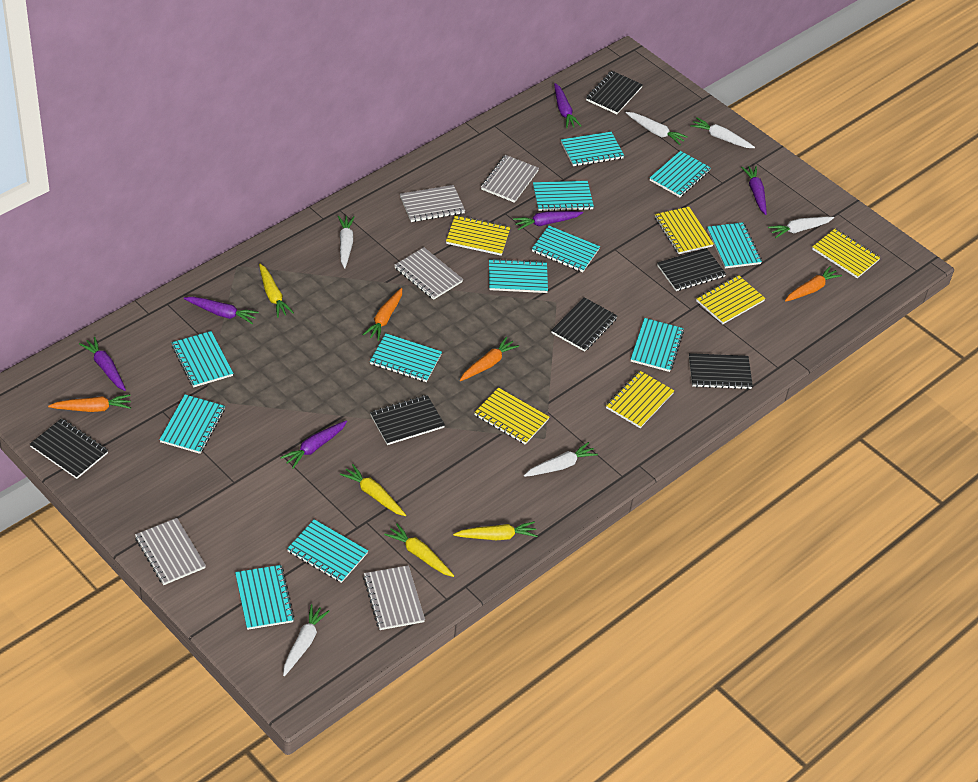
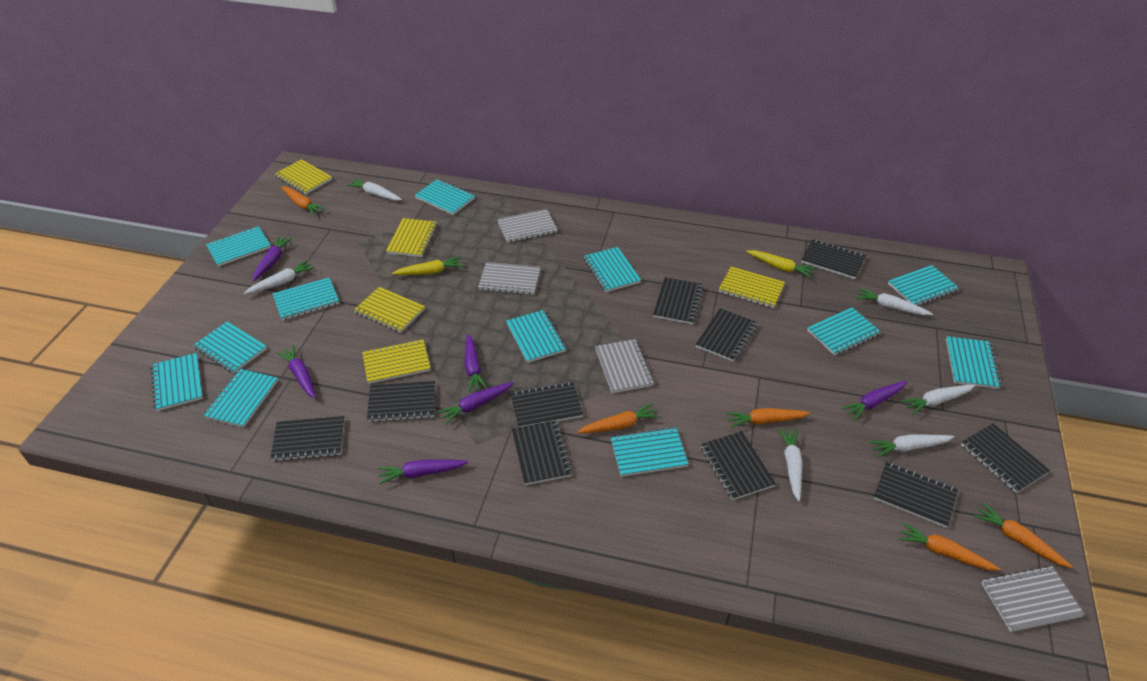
black notebook: [30,418,108,479] [370,395,445,445] [551,297,617,352] [586,71,643,114] [657,248,726,291] [689,353,753,390] = 6 -> [270,416,345,461] [367,381,435,422] [510,381,583,427] [512,421,572,485] [653,277,703,324] [696,308,758,362] [701,431,776,500] [801,239,866,279] [874,461,958,528] [961,423,1050,493] = 10
grey notebook: [135,518,206,585] [363,565,425,630] [395,247,463,300] [400,185,465,222] [481,155,539,203] = 5 -> [478,262,541,295] [497,209,558,243] [595,339,654,393] [981,566,1085,632] = 4
orange carrot: [48,394,131,412] [363,288,402,341] [460,337,519,381] [785,266,842,302] = 4 -> [281,186,326,216] [577,403,660,433] [726,408,811,428] [898,523,1001,571] [974,503,1072,568] = 5
yellow carrot: [259,264,294,318] [340,464,406,516] [384,523,454,577] [453,521,537,540] = 4 -> [391,256,463,275] [746,250,816,278] = 2
yellow notebook: [446,215,511,256] [474,387,549,445] [606,371,674,428] [655,207,714,254] [696,275,766,324] [812,229,881,278] = 6 -> [275,159,332,194] [354,287,425,333] [362,339,431,384] [386,218,438,257] [719,267,785,308] = 5

